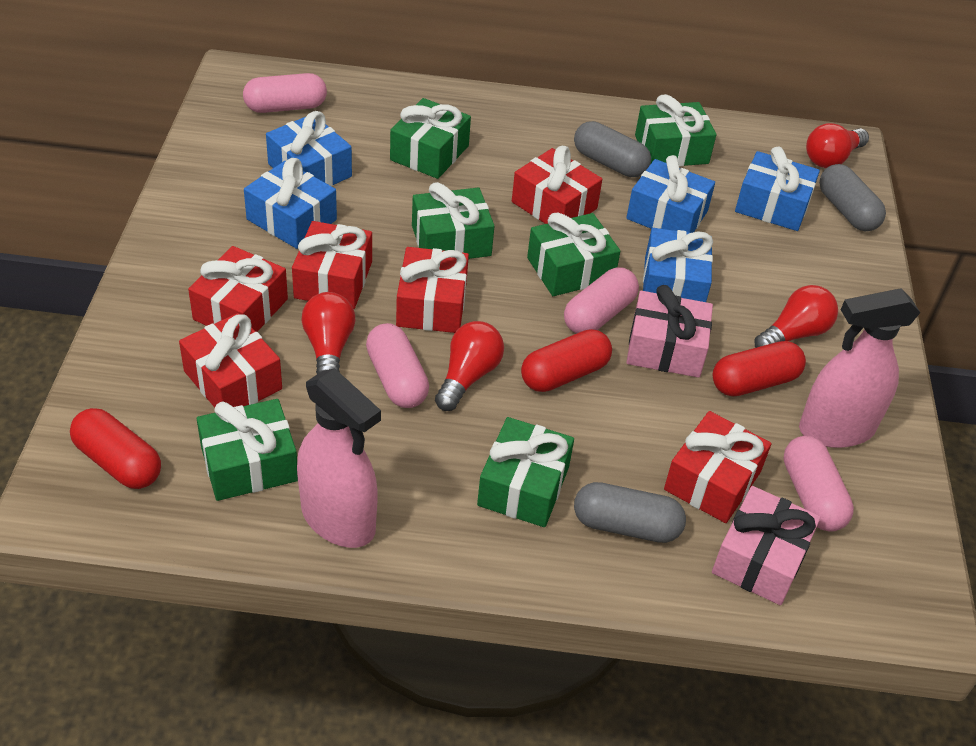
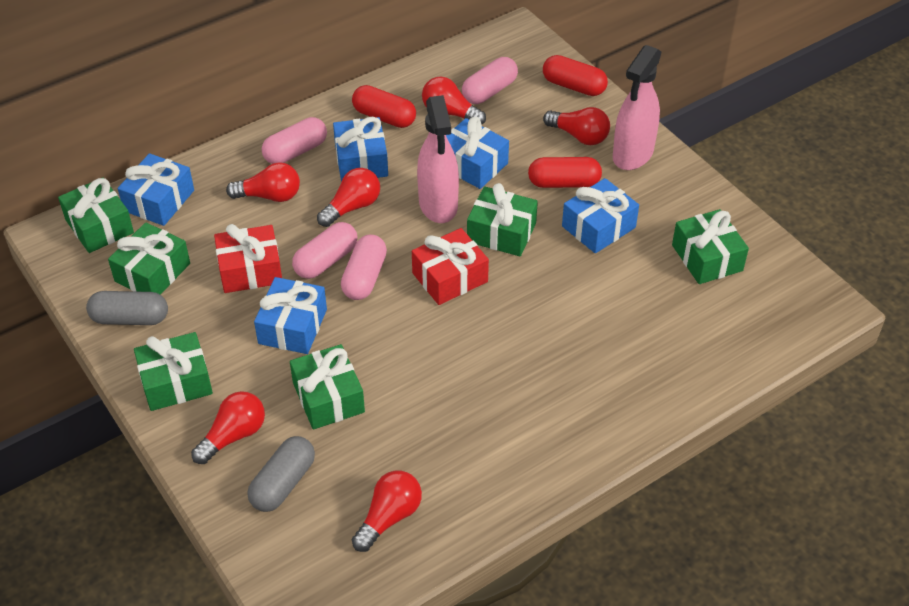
grey capsule: [574,121,651,177] [574,482,686,543] [819,164,886,231] = 3 -> [86,291,168,325] [247,436,315,512] = 2
pink gift: [626,285,713,378] [712,486,821,605] = 2 -> none = 0
red gift: [179,313,282,408] [188,246,288,332] [292,221,372,309] [396,247,469,333] [512,146,602,224] [664,411,771,523] = 6 -> [214,224,282,293] [412,228,489,305] = 2
red light bulb: [301,292,355,374] [435,321,504,411] [754,285,838,348] [806,123,869,168] = 4 -> [191,391,265,464] [226,162,300,202] [317,168,380,227] [352,471,422,552] [422,77,486,125] [543,107,610,145] = 6

